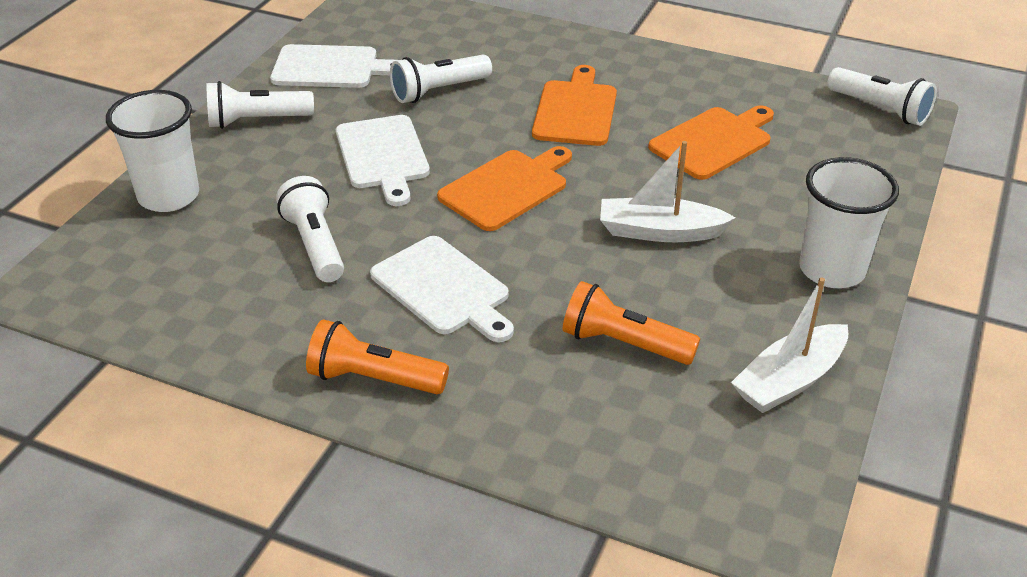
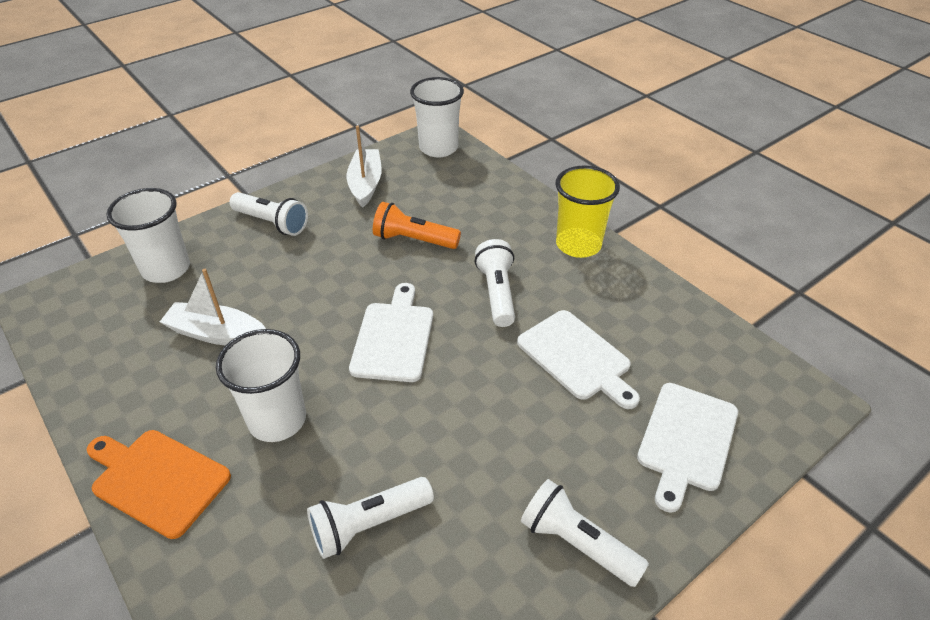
orange cutting board: [437,146,572,231] [532,65,617,146] [648,105,774,180] = 3 -> [87,430,231,539] = 1
orange flashlight: [306,319,449,394] [563,281,700,365] = 2 -> [373,202,461,249] = 1
white cup: [106,90,199,212] [799,157,899,288] = 2 -> [106,188,190,283] [216,329,306,442] [410,77,464,157] = 3
yellow cup: none = 0 -> [555,165,620,258] = 1

